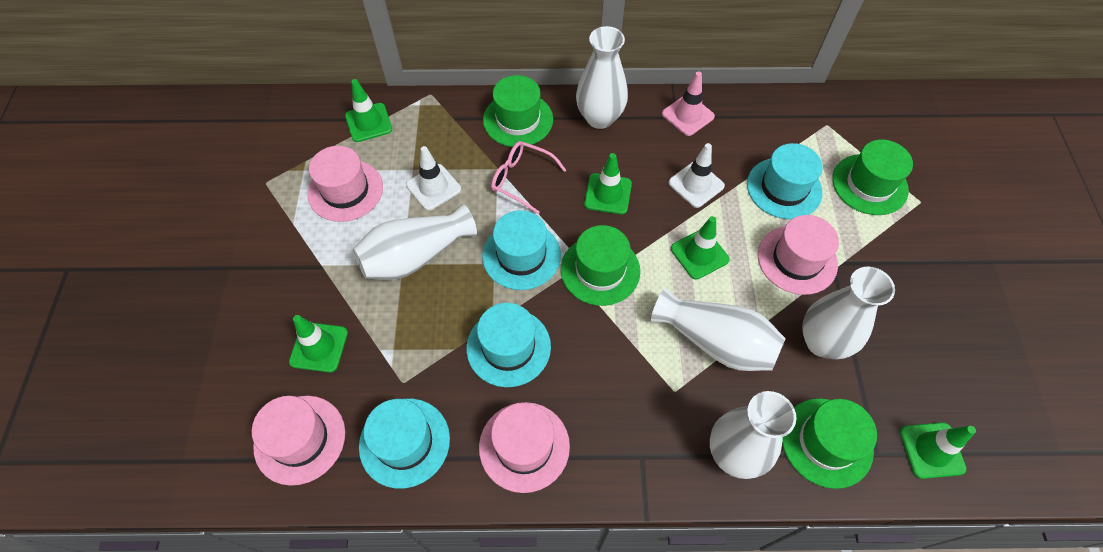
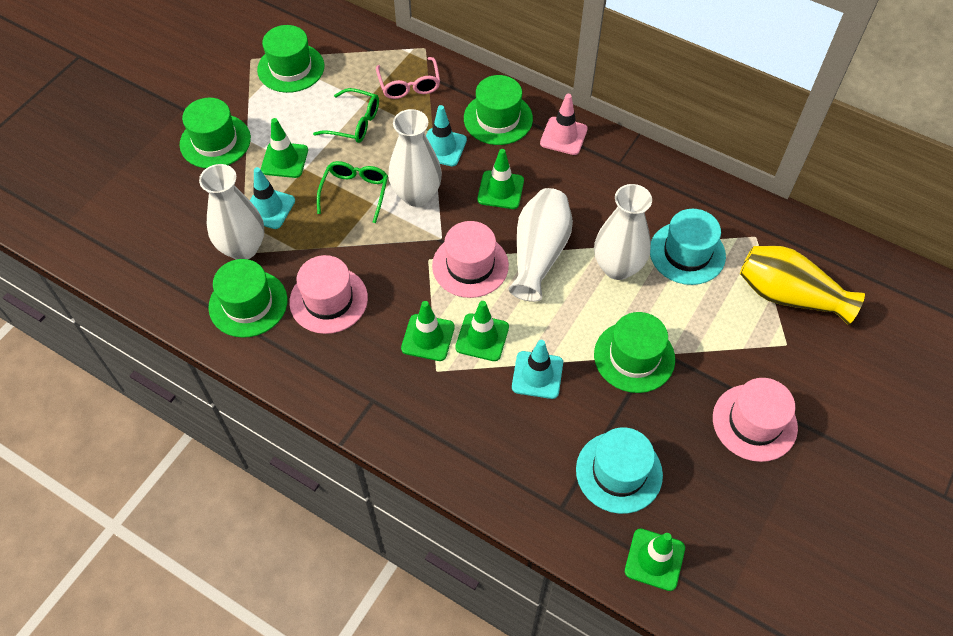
green glasses: none = 0 -> [313,88,379,143] [317,161,388,223] = 2
green hat: [483,75,553,147] [561,225,640,306] [782,398,877,489] [832,140,913,215] = 4 -> [180,98,251,168] [208,259,288,338] [257,25,324,93] [464,75,533,145] [594,312,675,393] = 5
pink hat: [252,396,345,486] [308,146,383,222] [479,402,570,493] [758,215,839,295] = 4 -> [289,255,368,334] [432,221,509,298] [713,378,798,462] = 3
turquoise hat: [359,399,450,489] [466,303,551,387] [482,210,561,290] [747,143,823,219] = 4 -> [576,427,663,514] [650,209,726,285] = 2
turquoise traffic cone: none = 0 -> [250,167,295,229] [426,105,467,166] [512,340,563,399] = 3
white traffic cone: [406,146,461,211] [668,143,725,208] = 2 -> none = 0
white vase: [353,204,477,280] [576,26,628,129] [651,288,786,371] [710,391,796,479] [802,267,895,359] = 5 -> [199,164,264,260] [388,109,442,207] [509,188,573,302] [594,184,652,280] = 4
yellow vase: none = 0 -> [740,246,865,325] = 1

